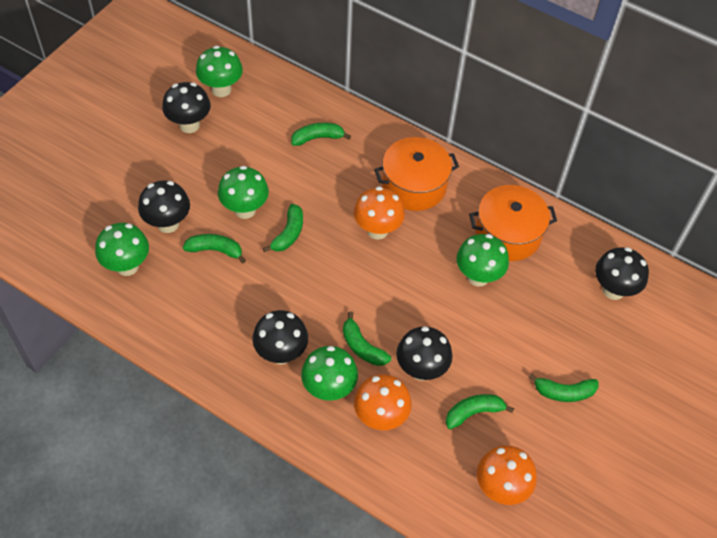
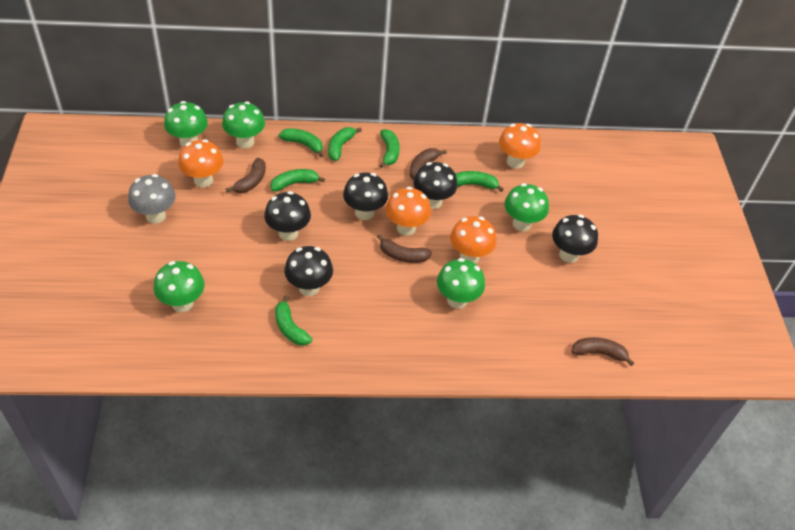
brown banana: none = 0 -> [226,158,266,193] [377,234,432,263] [410,148,447,180] [571,337,634,366] = 4
grey mushroom: none = 0 -> [128,174,176,224] = 1
orange mushroom: [354,186,405,240] [354,374,412,430] [477,445,537,505] = 3 -> [178,139,223,188] [386,186,431,236] [450,216,496,264] [499,123,541,169] = 4
orange pot: [374,137,459,211] [469,185,557,261] = 2 -> none = 0

